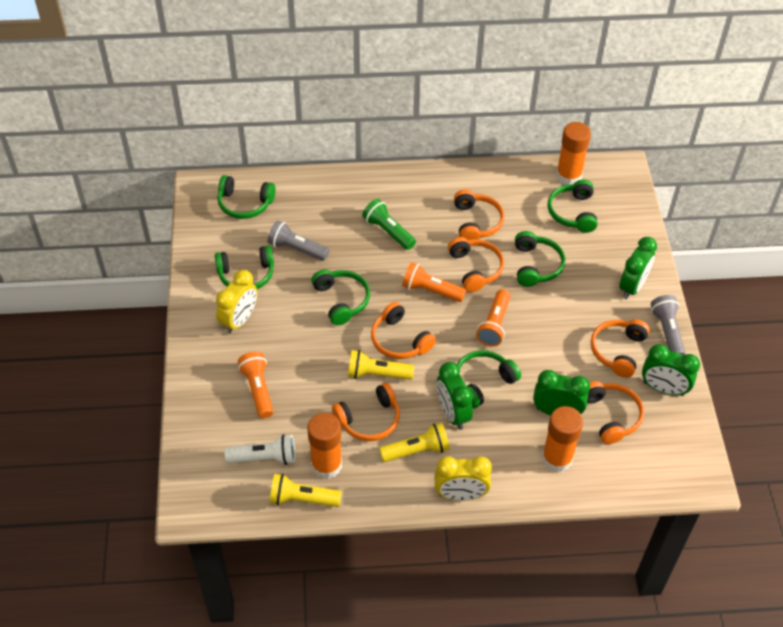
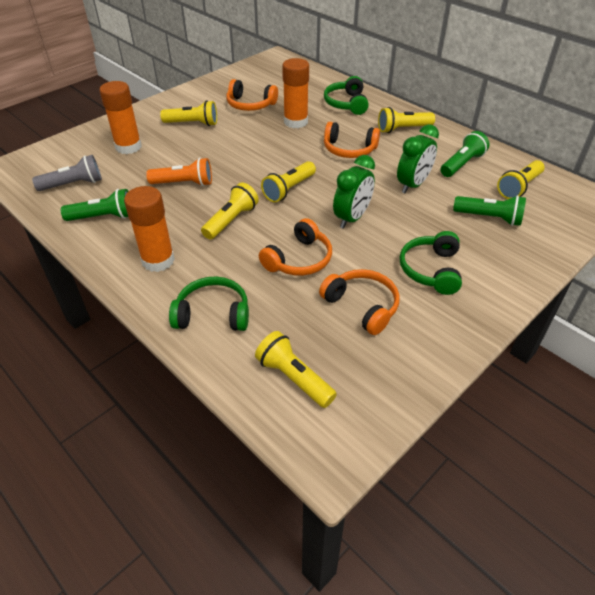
green clock: [437,362,473,430] [533,370,590,416] [619,237,657,299] [642,344,700,396] = 4 -> [333,155,375,229] [397,124,439,193] = 2
green flashlight: [362,199,416,250] = 1 -> [61,189,129,221] [440,131,490,177] [453,195,526,226] = 3
green headphones: [215,246,274,289] [217,175,276,219] [311,269,370,325] [457,350,521,409] [515,231,565,287] [548,180,598,233] = 6 -> [169,277,249,331] [324,76,369,115] [400,231,462,295] = 3
grey flashlight: [268,220,329,261] [651,295,685,355] = 2 -> [32,155,102,191] = 1
orange flashlight: [238,352,273,418] [402,262,466,302] [476,289,510,347] = 3 -> [146,158,212,186] = 1
orange headphones: [332,383,400,441] [371,302,436,359] [448,237,504,292] [454,190,504,240] [587,381,644,444] [591,319,650,378] = 6 -> [226,79,278,111] [259,218,332,276] [319,269,400,335] [324,122,380,158] = 4
white flashlight: [225,434,295,465] = 1 -> none = 0
yellow clock: [216,270,257,334] [434,456,492,501] = 2 -> none = 0
yellow flashlight: [270,474,342,507] [348,350,414,380] [379,422,450,462] = 3 -> [160,100,217,126] [201,182,259,240] [255,331,337,408] [261,161,316,202] [378,107,435,133] [497,160,545,199] = 6

